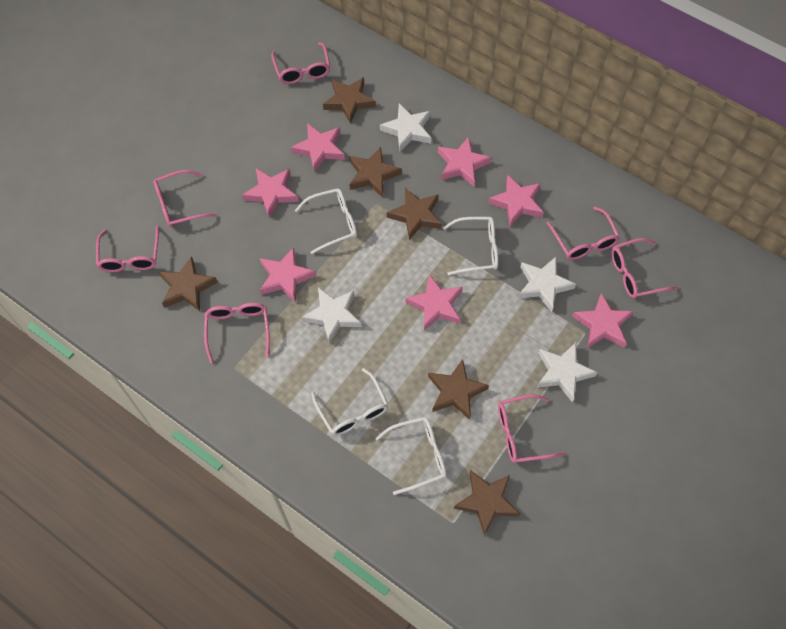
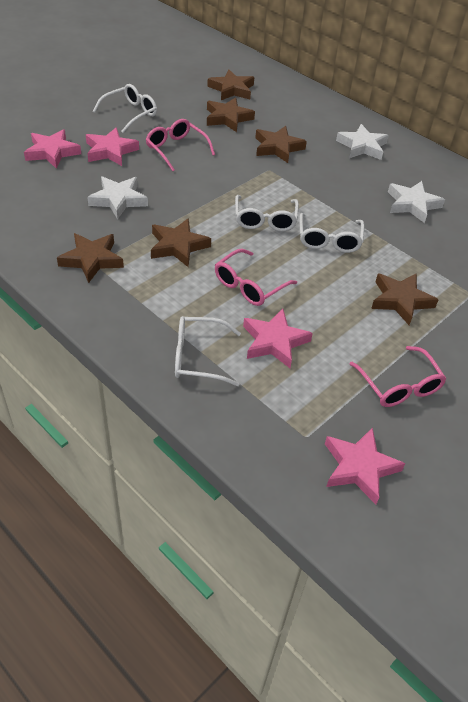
pink glasses: [96,226,159,272] [153,170,217,227] [204,303,270,363] [271,42,330,84] [498,394,565,463] [547,207,620,260] [611,238,678,298] = 7 -> [145,119,215,171] [215,249,297,306] [349,346,447,407] = 3
pink star: [242,168,299,218] [260,247,316,302] [291,123,345,173] [405,274,463,331] [438,137,492,186] [488,175,544,226] [572,293,633,348] = 7 -> [24,129,81,169] [86,128,139,166] [243,309,313,368] [325,427,406,504] = 4
white star: [302,287,361,344] [380,104,431,151] [518,257,576,312] [537,343,598,402] = 4 -> [87,176,148,219] [336,124,389,160] [388,181,445,223] = 3

